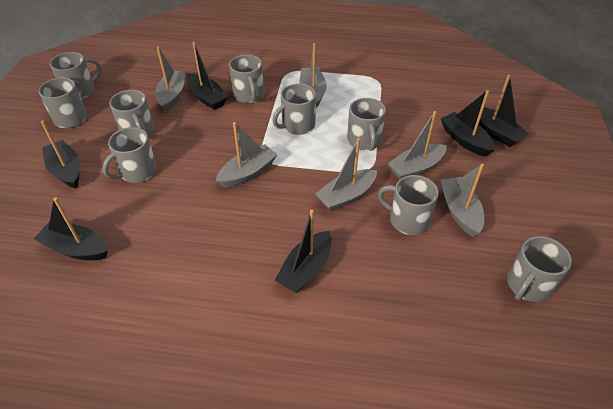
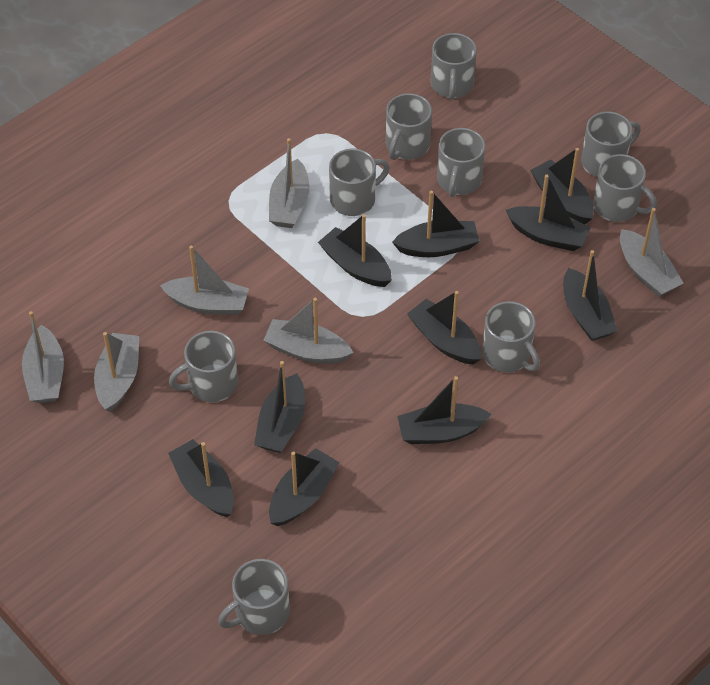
black boat: [34,198,108,260] [41,120,80,188] [187,42,228,110] [275,210,332,293] [441,90,495,157] [478,75,529,147] = 6 -> [168,439,234,517] [254,361,305,453] [269,448,339,526] [318,214,392,287] [392,191,479,257] [397,376,491,444] [407,291,481,365] [506,175,591,251] [530,148,594,224] [564,250,618,341] = 10

